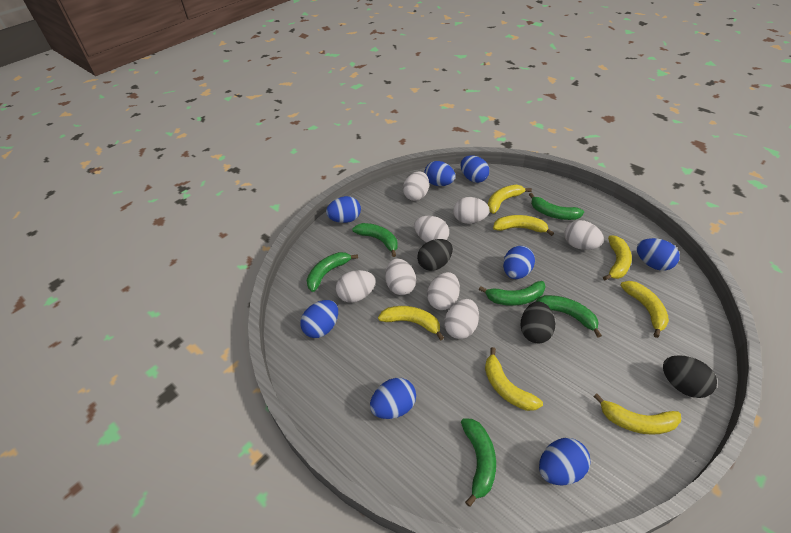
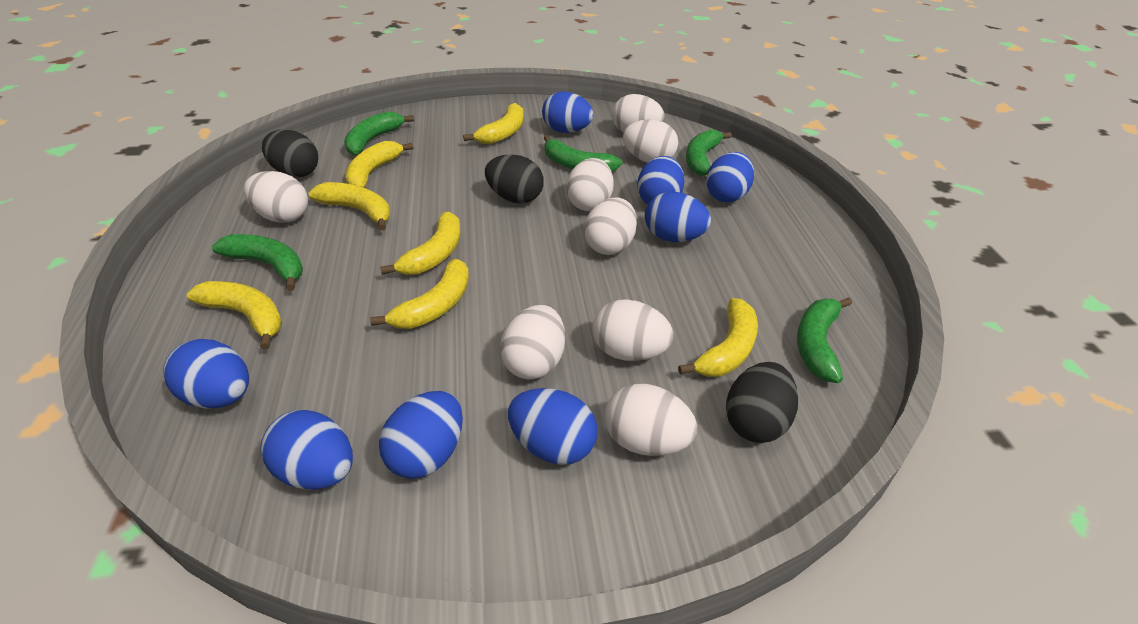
green banana: [307,252,358,292] [352,223,398,257] [461,418,496,507] [479,281,546,306] [529,193,584,220] [535,295,602,338] = 6 -> [212,234,303,291] [344,111,414,155] [544,135,623,172] [686,129,732,176] [797,297,852,383] = 5

